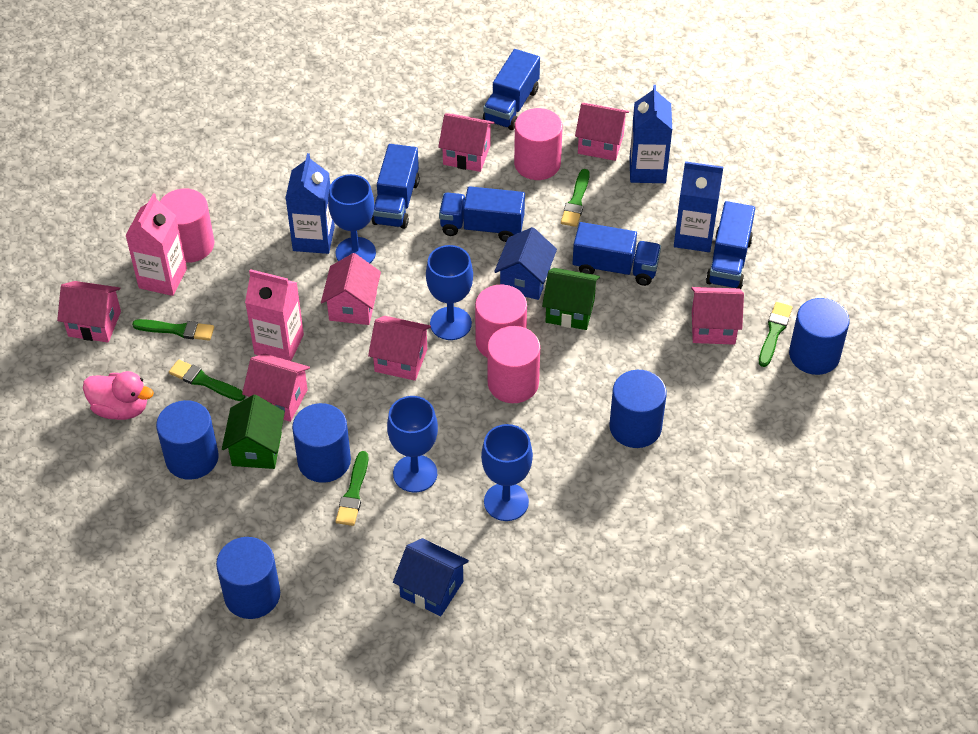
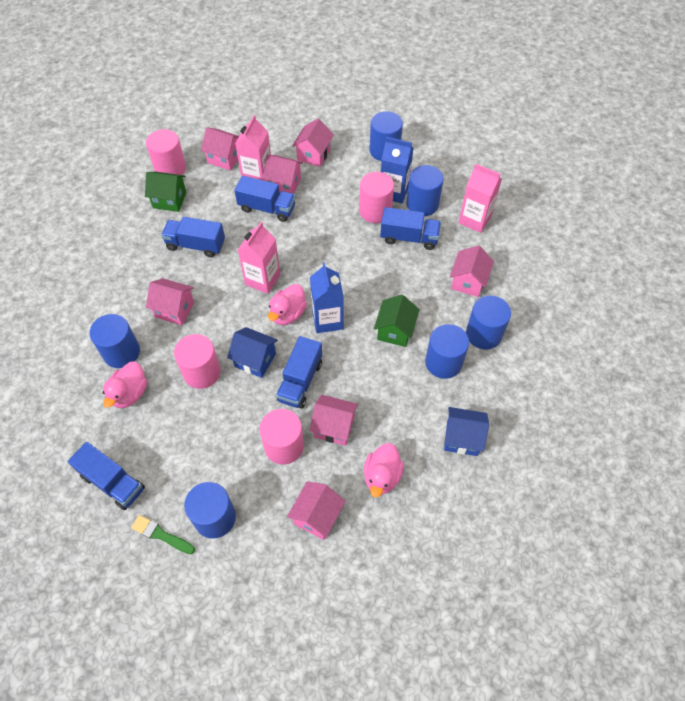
blue carton: [285,153,335,254] [630,85,672,183] [674,161,723,252] = 3 -> [310,263,344,333] [381,137,413,203] = 2
blue cylinder: [156,400,219,480] [216,537,280,619] [292,403,351,483] [609,370,667,448] [789,298,850,375] = 5 -> [90,314,140,368] [184,482,236,538] [369,111,403,161] [407,165,443,216] [425,324,469,379] [466,295,511,349] = 6
blue goblet: [328,174,376,263] [387,396,438,493] [426,245,473,340] [481,424,533,521] = 4 -> none = 0
green brush: [132,319,214,341] [169,360,245,401] [336,451,368,526] [561,169,590,227] [759,302,793,367] = 5 -> [131,515,195,554] = 1
pink carton: [125,193,187,296] [245,269,304,361] = 2 -> [235,115,271,181] [238,222,280,294] [458,164,502,233] = 3
pink duck: [83,371,154,420] = 1 -> [103,361,147,408] [268,284,307,325] [364,443,404,497] = 3

